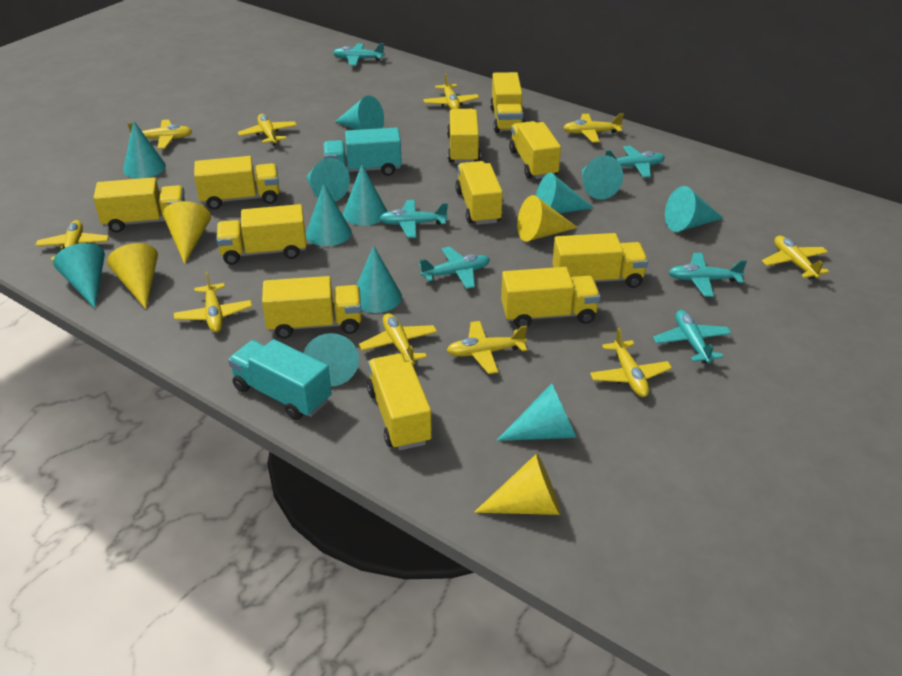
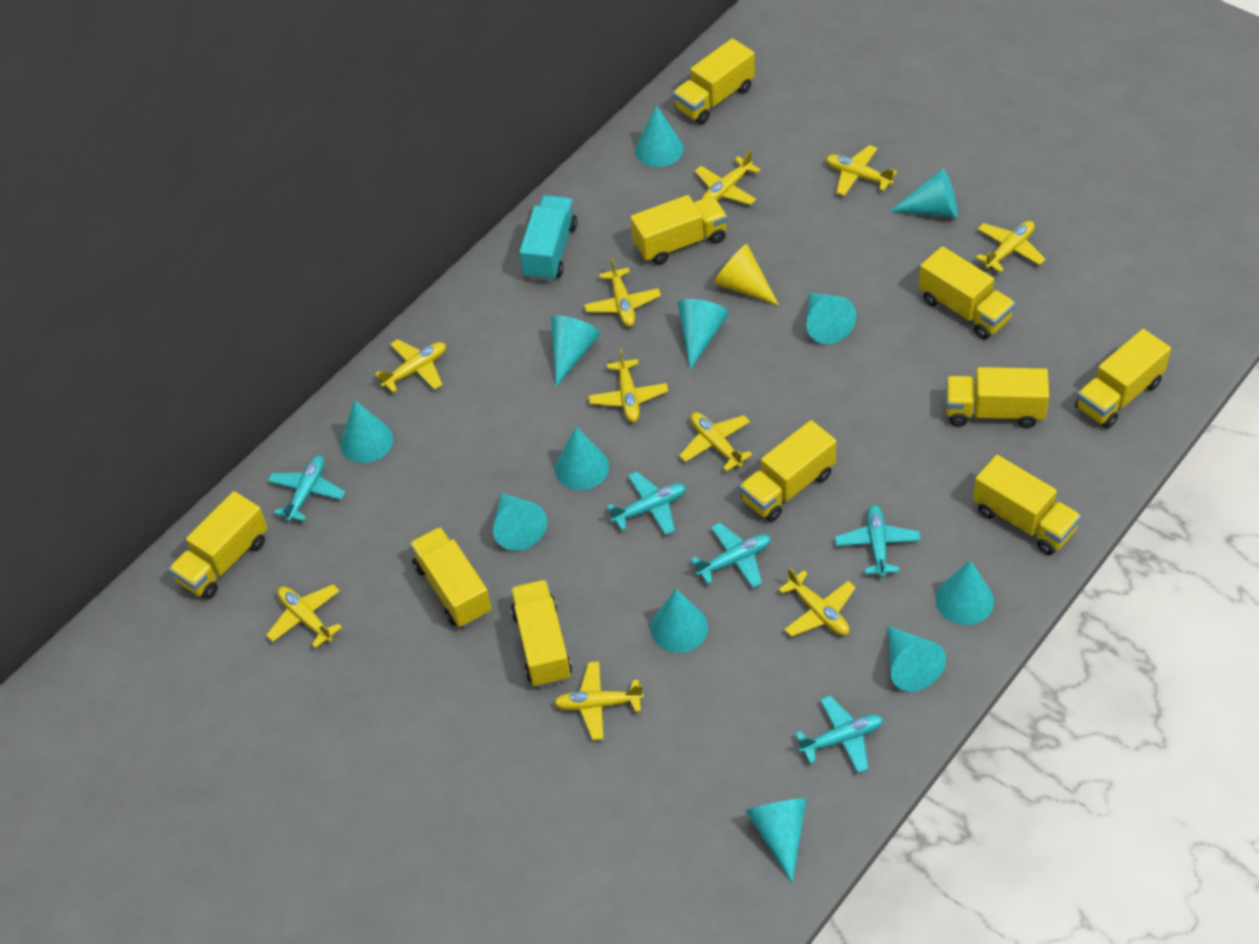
turquoise plane: [333,43,385,66] [379,200,448,238] [419,246,490,289] [606,146,665,178] [653,310,732,363] [669,253,747,297] = 6 -> [268,455,345,522] [607,472,686,535] [691,523,771,588] [795,695,883,773] [835,505,921,577] = 5
turquoise truck: [228,339,332,420] [323,127,402,176] = 2 -> [519,195,577,282] = 1
yellow cone: [107,243,158,309] [163,201,211,264] [474,453,561,515] [517,195,578,242] = 4 -> [713,244,779,306] = 1
yellow truck: [93,177,185,233] [194,156,279,210] [216,204,307,265] [262,276,361,339] [367,354,432,450] [447,109,480,164] [455,161,503,225] [490,72,524,133] [501,267,601,328] [509,121,561,179] [552,233,648,288] = 11 -> [169,491,268,599] [410,527,491,628] [511,580,572,688] [630,195,727,265] [673,38,755,124] [739,420,837,522] [919,246,1015,340] [946,367,1049,428] [973,455,1081,555] [1075,329,1171,429] = 10

